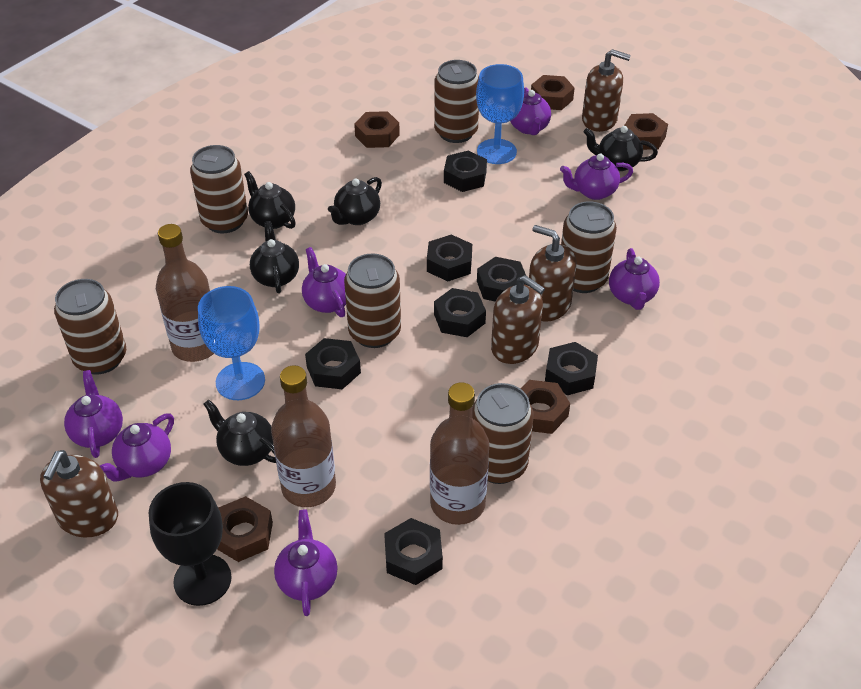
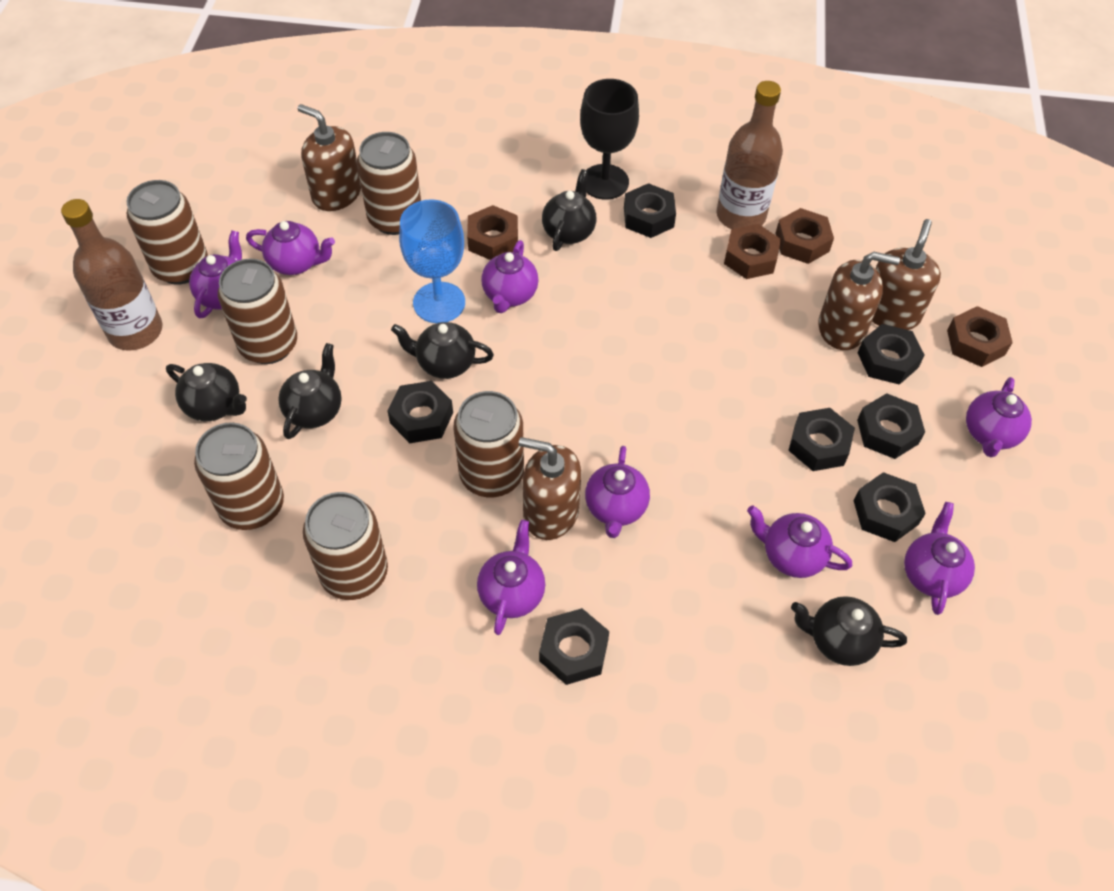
blue goblet: [198,286,265,400] [476,64,524,164] = 2 -> [399,199,465,323] = 1
brown bottle: [156,224,214,362] [271,365,336,507] [430,382,489,525] = 3 -> [61,199,162,351] [716,81,783,229] = 2
brown nut: [217,496,273,562] [354,111,400,148] [521,380,570,434] [531,75,575,110] [624,113,668,150] = 5 -> [467,205,518,260] [724,224,781,279] [775,208,834,264] [947,306,1013,367] = 4
purple teapot: [64,370,123,458] [100,413,174,482] [274,509,338,616] [302,247,346,317] [510,87,551,135] [560,154,633,200] [609,248,660,310] = 7 -> [189,230,242,318] [246,221,335,275] [477,520,545,635] [481,240,539,313] [585,446,650,538] [747,505,852,578] [904,502,975,615] [966,377,1032,457] = 8

